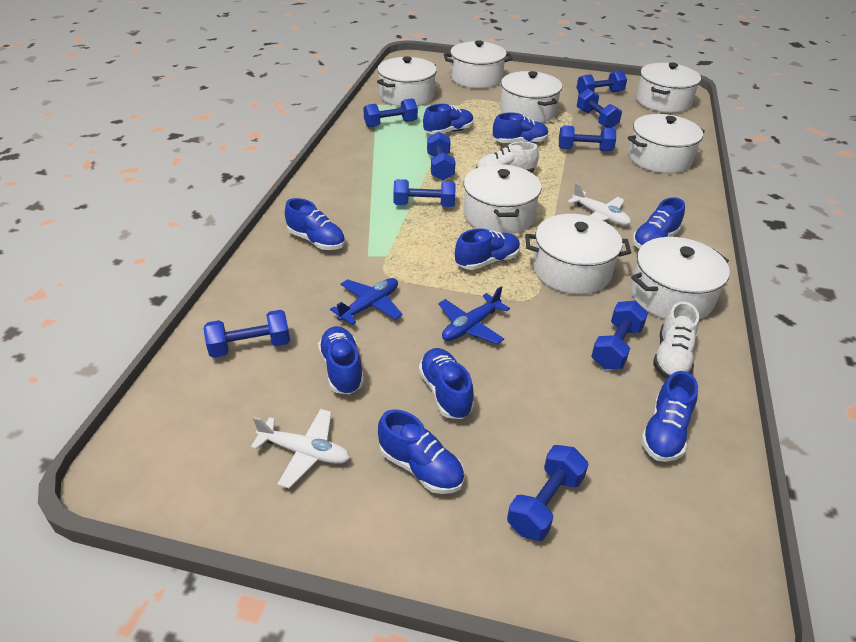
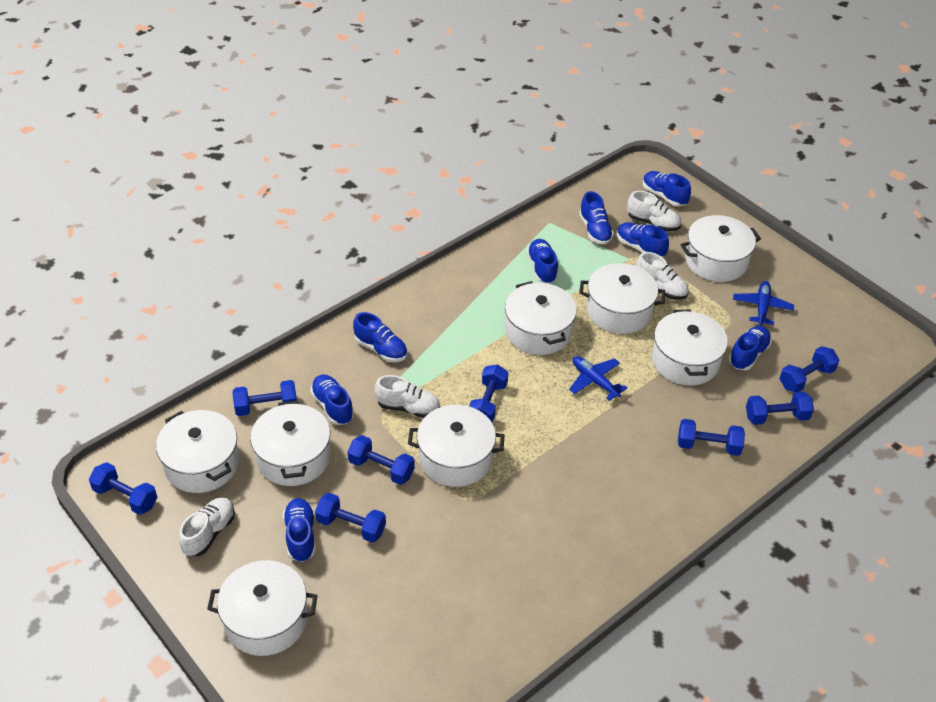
blue dumbbell: [204,310,290,358] [363,98,418,127] [393,179,456,207] [427,132,456,181] [507,445,589,541] [559,125,616,151] [576,70,627,95] [577,89,622,128] [591,301,648,369] = 9 -> [89,462,158,515] [233,380,297,416] [315,493,386,543] [347,435,415,485] [469,364,508,422] [678,419,745,456] [746,392,814,425] [780,346,839,392] = 8
blue shoe: [285,198,345,250] [318,326,364,394] [378,409,464,494] [419,348,474,419] [423,104,474,135] [455,228,520,270] [493,113,549,143] [632,197,685,249] [641,371,698,462] = 9 -> [283,498,316,562] [310,374,354,425] [353,312,407,362] [527,239,558,284] [579,191,614,245] [617,222,669,257] [643,171,691,206] [729,326,772,370] = 8
white plane: [251,409,350,488] [568,183,631,226] = 2 -> none = 0
white shoe: [476,142,539,173] [653,302,699,379] = 2 -> [179,497,235,556] [374,375,440,418] [627,191,681,231] [636,252,689,300] = 4

